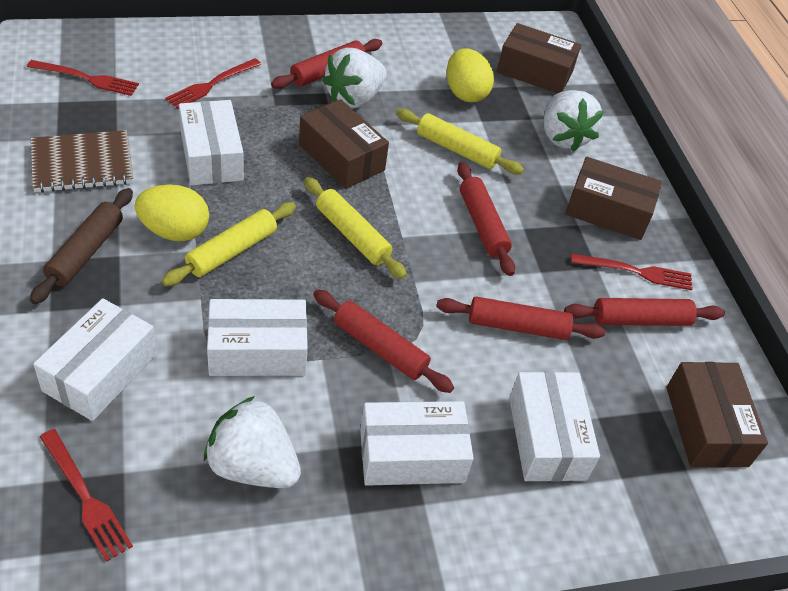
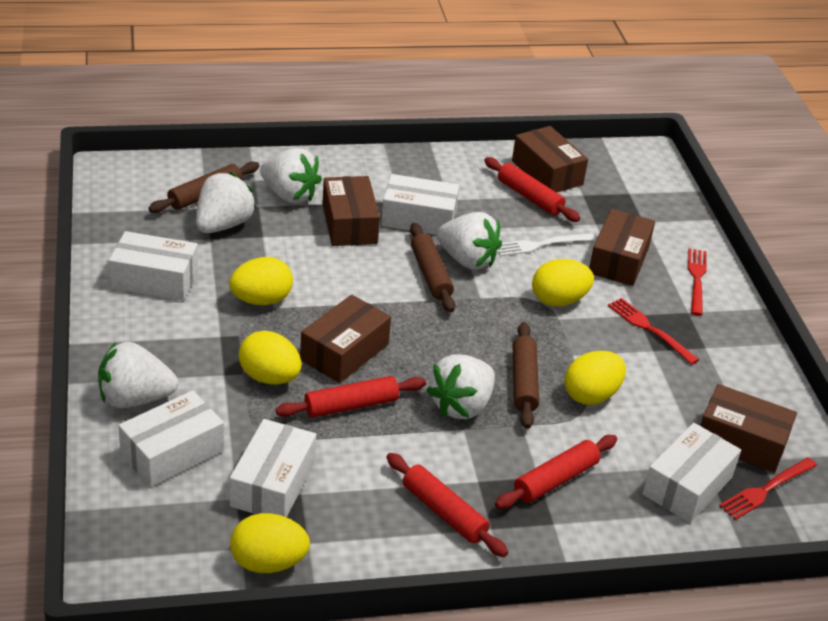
brown box: [299,99,389,189] [497,23,581,93] [565,157,662,240] [666,362,768,468] = 4 -> [300,295,391,383] [322,176,380,246] [512,126,588,193] [589,209,655,286] [700,384,797,473] = 5
brown notebook: [31,130,133,193] = 1 -> none = 0
brown rolling pin: [30,188,133,304] = 1 -> [148,161,260,213] [410,223,455,312] [513,322,539,429] = 3
red fork: [27,60,139,96] [40,429,133,562] [166,58,261,109] [571,254,693,290] = 4 -> [608,298,699,365] [688,248,707,316] [719,457,817,520] = 3
red rolling pin: [271,39,382,89] [313,289,454,393] [436,297,605,340] [457,162,515,276] [564,298,725,326] = 5 -> [276,376,426,418] [386,453,508,557] [484,157,580,222] [495,435,617,509] = 4
white fork: none = 0 -> [498,233,596,256] = 1
white strawberry: [204,396,301,488] [322,48,386,109] [544,90,604,152] = 3 -> [98,342,178,408] [196,172,256,233] [260,148,322,204] [426,354,495,419] [437,212,502,270] = 5
yellow egg: [135,184,209,241] [447,48,494,102] = 2 -> [229,257,293,305] [230,513,310,573] [239,330,302,384] [532,259,594,306] [564,351,626,405] = 5
yellow rolling pin: [162,202,296,286] [304,177,407,279] [396,109,524,175] = 3 -> none = 0

